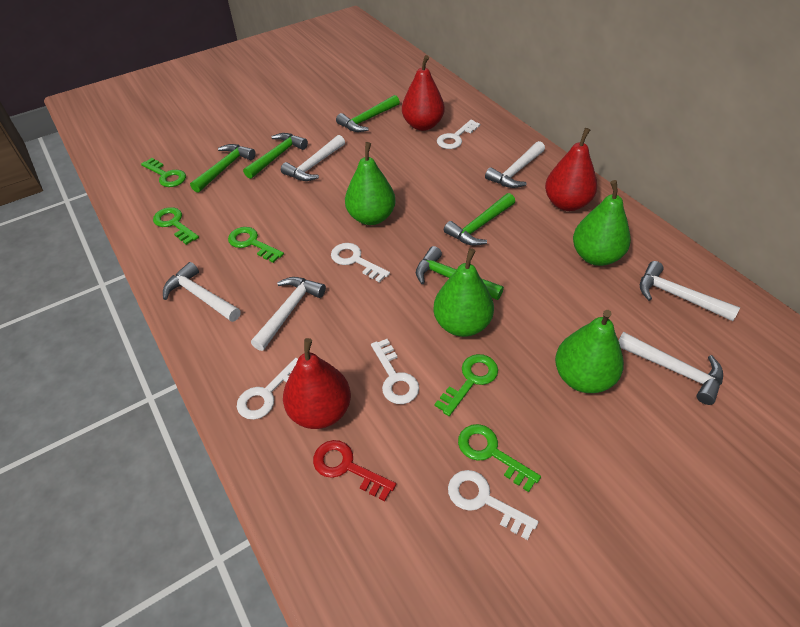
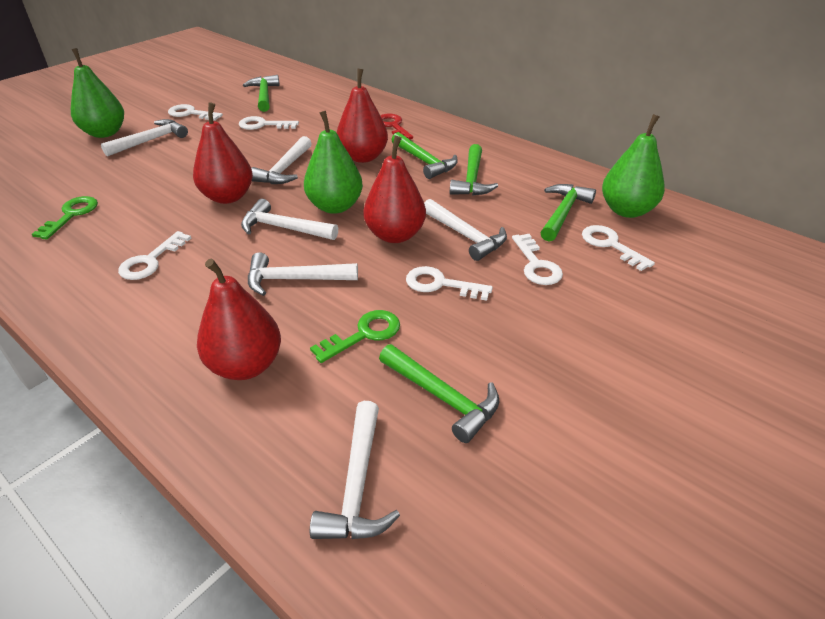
green key: [141,158,186,187] [153,207,199,245] [228,227,284,263] [434,354,498,416] [458,424,541,492] = 5 -> [32,196,98,240] [310,310,400,363] = 2
green pear: [345,142,396,225] [433,248,494,337] [555,310,624,393] [573,180,631,266] = 4 -> [71,48,124,138] [304,111,363,214] [602,114,665,218] = 3
red pear: [283,338,351,429] [402,55,445,131] [545,128,597,211] = 3 -> [193,102,253,204] [197,259,281,380] [337,69,388,163] [363,136,426,243] = 4
white key: [237,358,298,419] [331,243,390,283] [371,339,419,404] [437,120,480,149] [448,470,538,540] = 5 -> [118,231,191,280] [168,104,223,121] [239,116,299,130] [406,266,493,301] [512,234,563,285] [582,225,655,271] = 6

